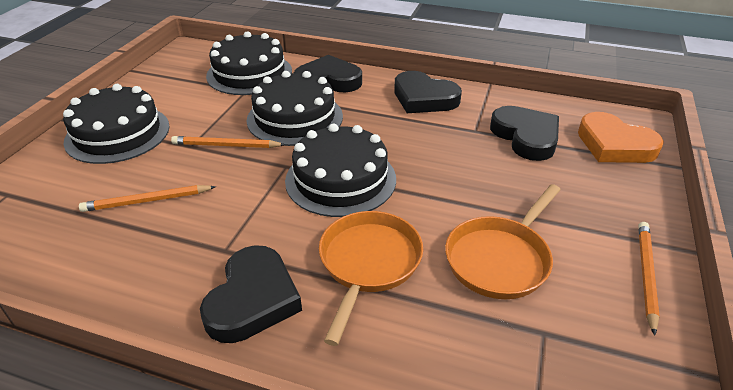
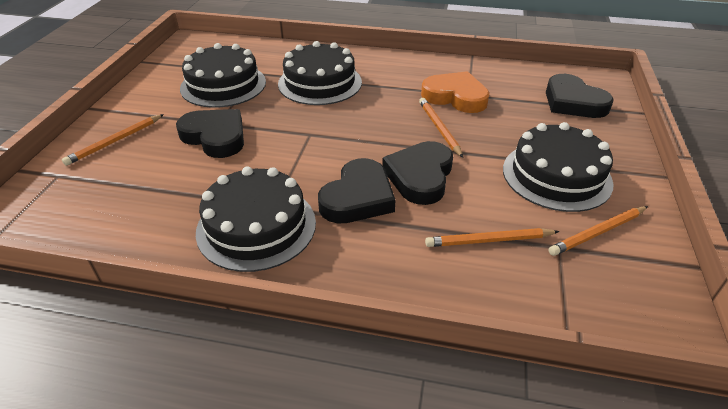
orange pan: [319,211,423,346] [445,184,560,299] = 2 -> none = 0
orange pencil: [79,185,216,212] [171,136,286,148] [638,222,660,336] = 3 -> [62,114,164,166] [419,98,463,158] [425,228,559,247] [548,206,648,256] = 4

